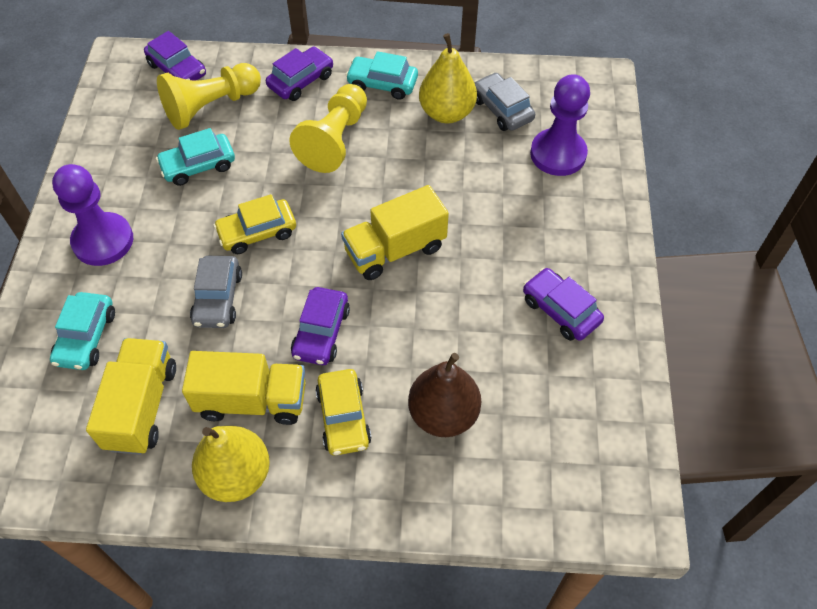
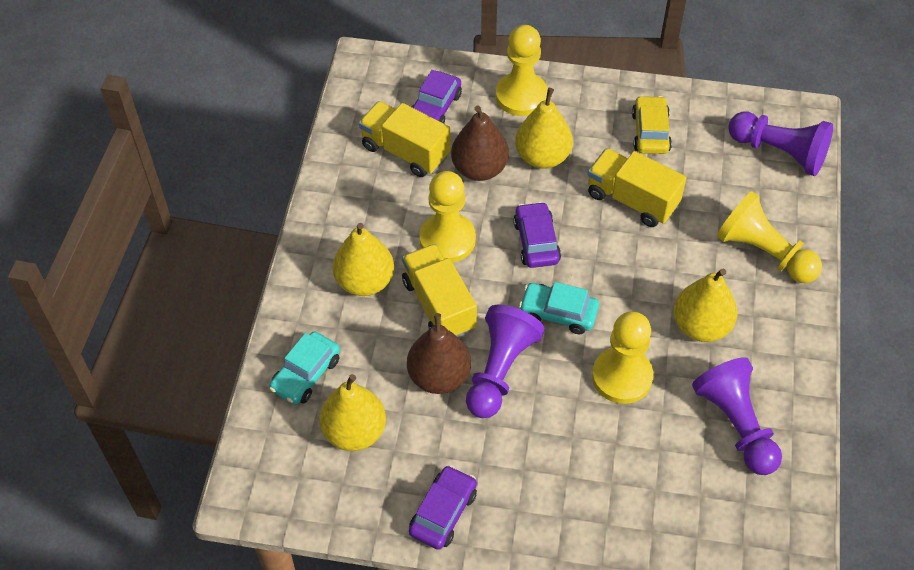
brown pear: [408,353,481,437] = 1 -> [407,313,471,394] [451,105,509,181] = 2
grey car: [190,256,242,328] [474,73,535,131] = 2 -> none = 0
purple car: [144,31,206,81] [266,47,333,101] [291,287,350,365] [523,268,604,341] = 4 -> [409,465,477,550] [412,70,462,123] [513,202,561,268] = 3
purple pawn: [52,164,133,266] [530,74,590,176] = 2 -> [466,305,545,418] [692,357,782,475] [728,112,833,176] = 3
turquoise car: [50,292,115,370] [156,128,235,186] [346,51,418,100] = 3 -> [269,331,340,405] [519,282,599,334] = 2
yellow car: [213,194,296,254] [315,369,372,456] = 2 -> [632,95,672,154] = 1
yellow pawn: [157,63,261,130] [289,84,367,173] = 2 -> [419,171,476,263] [496,25,548,116] [592,311,653,404] [716,191,822,283] = 4
yellow pear: [192,426,270,502] [419,33,477,123] = 2 -> [320,374,386,451] [333,223,394,296] [515,88,573,169] [673,269,737,342] = 4

